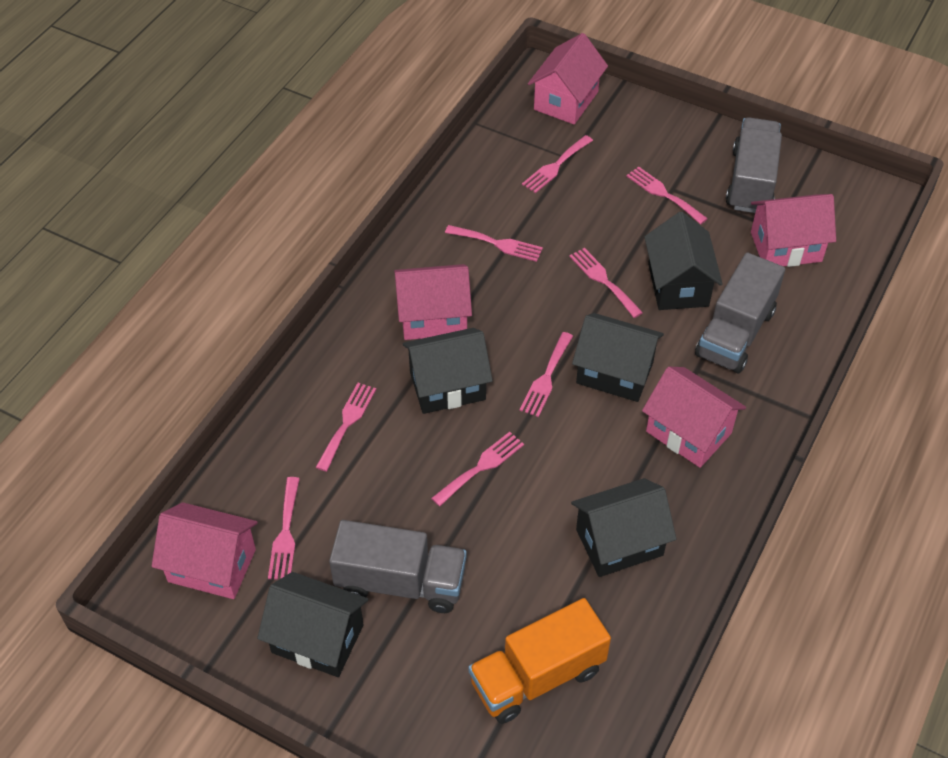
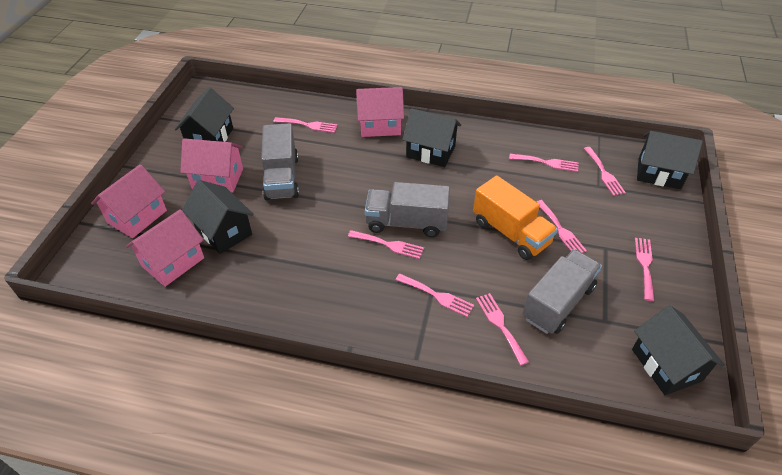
pink house: [152,502,258,599] [394,264,472,340] [528,33,608,124] [642,367,746,468] [751,194,836,267] = 5 -> [91,164,167,238] [126,209,204,287] [180,138,243,193] [356,87,404,137] = 4

